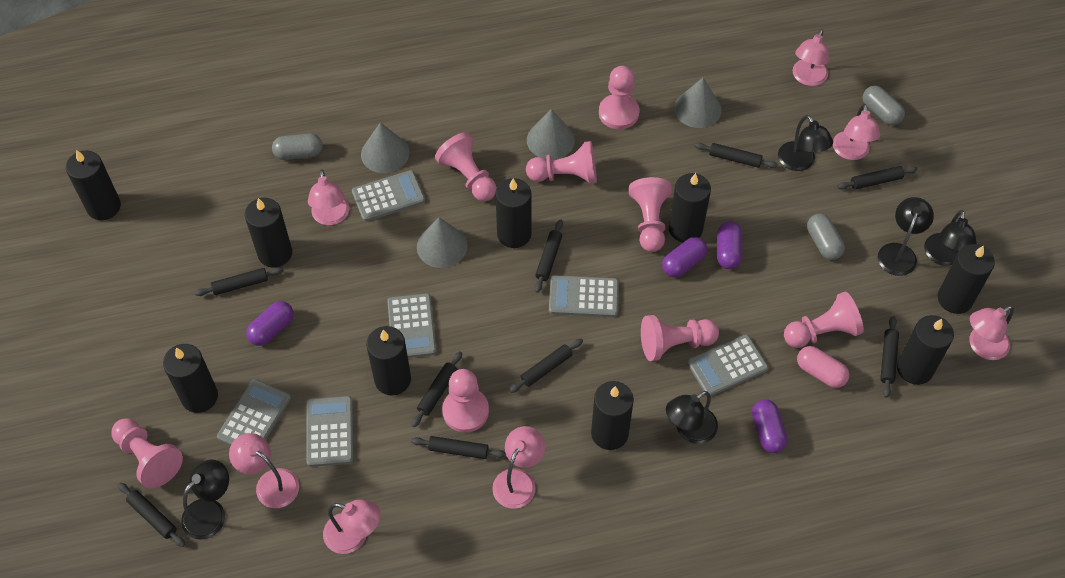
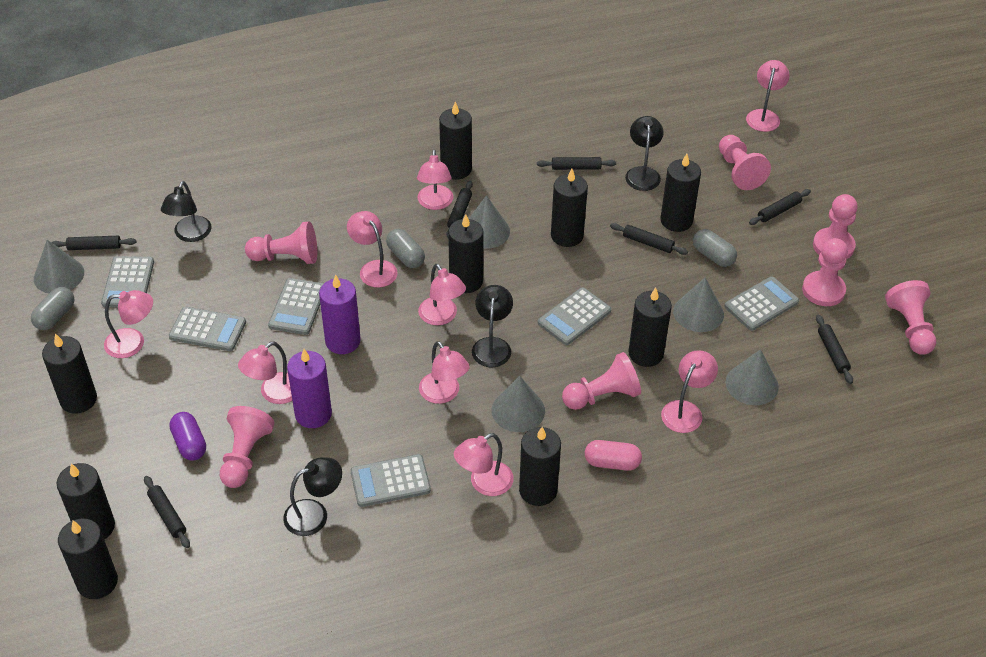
black lamp: [181,460,229,539] [666,391,718,444] [778,115,833,171] [878,197,934,276] [924,210,977,266] = 5 -> [161,181,212,242] [283,457,342,536] [472,285,513,367] [625,116,664,191] = 4
black rolling pin: [118,483,185,547] [195,267,283,296] [411,436,506,459] [412,351,462,427] [509,339,583,393] [535,219,563,293] [695,142,777,168] [837,166,918,190] [880,316,899,398] = 9 -> [51,236,136,250] [144,476,190,548] [446,181,473,238] [537,157,616,170] [610,223,688,255] [749,189,811,225] [816,315,853,384] = 7
grey cone: [361,122,409,173] [417,217,467,268] [527,109,575,160] [674,78,721,128] = 4 -> [34,240,84,293] [469,195,510,249] [492,376,545,432] [673,278,724,332] [726,349,779,405] = 5
pink lamp: [229,433,299,508] [308,169,349,225] [323,500,380,554] [492,426,545,509] [793,29,829,86] [833,104,880,160] [969,306,1014,360] = 7 -> [104,290,153,358] [238,341,292,404] [347,211,398,288] [417,150,453,210] [418,264,466,325] [419,341,470,404] [454,433,513,496] [661,350,718,433] [746,60,790,132] = 9
pink pawn: [111,418,183,488] [435,132,497,201] [442,369,489,433] [526,141,597,184] [599,66,639,129] [629,177,672,252] [641,315,719,361] [784,291,864,348] = 8 -> [220,406,275,488] [245,221,317,264] [562,352,641,410] [719,135,771,190] [802,238,848,306] [813,194,858,259] [885,280,936,355] = 7
purple candle: none = 0 -> [287,349,332,428] [319,274,361,354] = 2
purple capsule: [246,301,294,346] [662,237,707,277] [717,221,742,269] [752,399,787,453] = 4 -> [169,412,206,460] = 1

